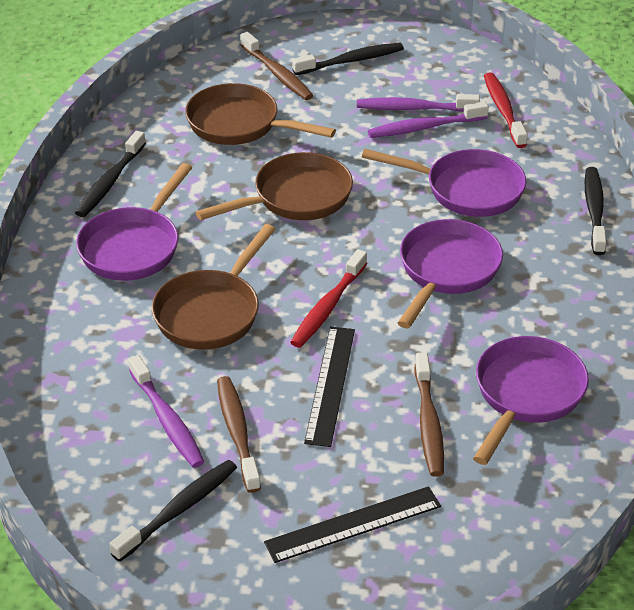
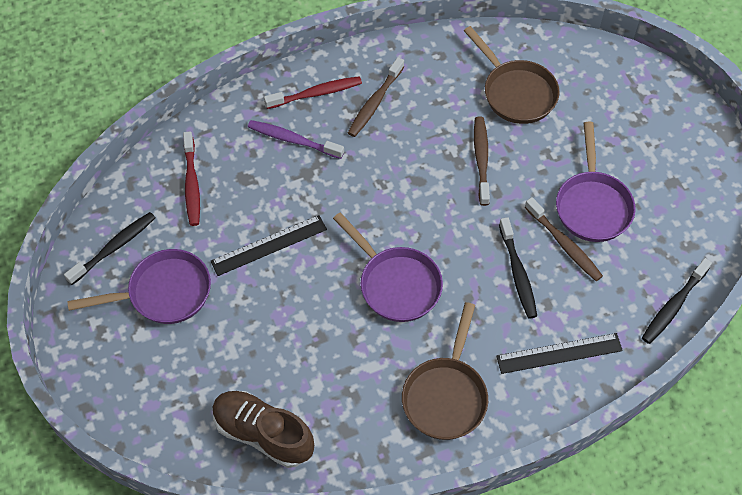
black toothbrush: [75,131,146,217] [110,460,237,562] [292,43,404,75] [585,167,606,255] = 4 -> [64,212,155,285] [499,217,537,318] [642,258,712,344] = 3
brown pan: [152,224,276,350] [185,83,336,145] [195,152,353,220] = 3 -> [402,302,488,440] [464,26,560,124] = 2
brown shoe: none = 0 -> [212,391,314,468] = 1
purple pan: [76,163,192,281] [362,149,526,217] [398,219,503,328] [473,336,589,465] = 4 -> [67,249,211,324] [333,212,443,322] [556,122,635,242] = 3
purple toothbrush: [129,355,205,468] [357,94,480,112] [368,101,489,138] = 3 -> [248,120,344,159] = 1

